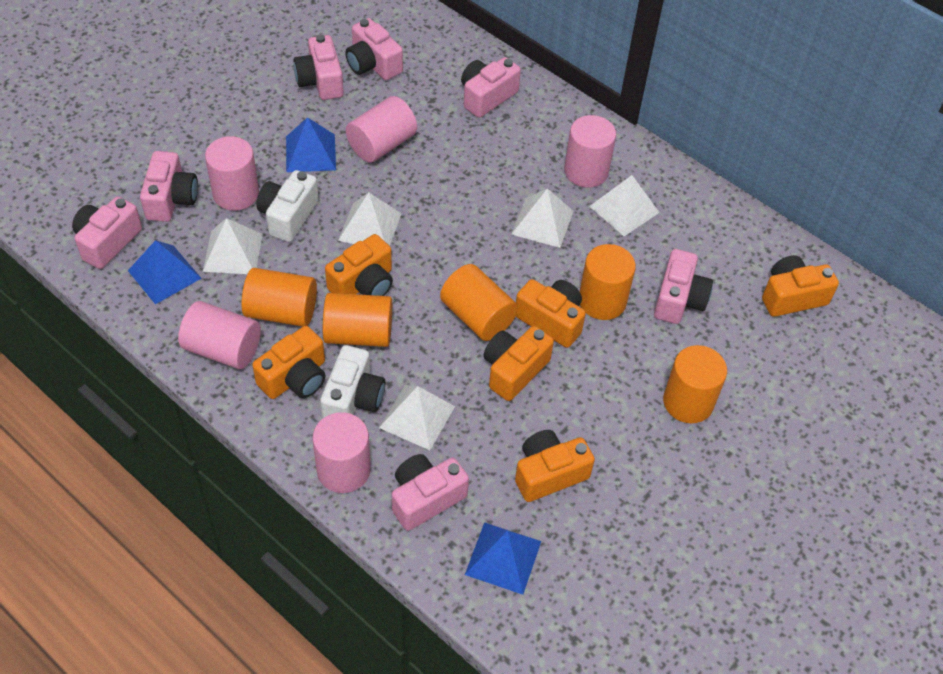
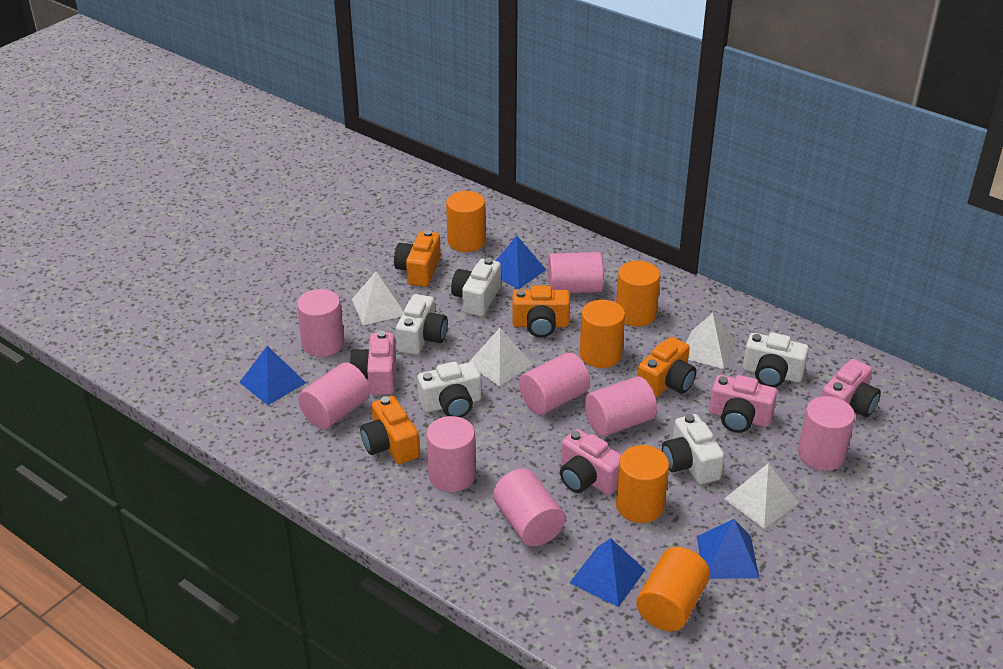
blue pyramid: [128,240,202,304] [286,117,336,172] [465,522,541,595] = 3 -> [239,346,306,405] [496,236,546,289] [570,538,645,607] [697,519,759,579] = 4
orange camera: [252,326,325,399] [325,234,393,296] [484,326,554,401] [515,430,595,502] [516,279,586,348] [762,255,839,317] = 6 -> [360,396,420,464] [394,230,441,287] [512,285,570,338] [637,337,696,398] = 4
pink camera: [72,196,142,269] [140,151,198,222] [294,34,344,100] [345,18,403,80] [392,454,469,531] [461,57,521,118] [654,249,713,324] = 7 -> [350,331,396,395] [560,429,621,495] [709,375,777,433] [821,359,881,417] = 4
pink cylinder: [178,301,261,369] [205,136,259,211] [312,412,371,493] [346,96,417,163] [564,115,616,188] = 5 -> [297,289,344,357] [298,362,370,429] [426,416,476,492] [493,468,565,546] [519,352,590,415] [548,252,603,293] [585,377,657,437] [798,396,855,471] = 8
white camera: [256,170,319,242] [320,345,385,419] = 2 -> [396,294,448,355] [417,362,482,417] [451,258,501,316] [662,414,725,484] [743,332,809,388] = 5
white pyramid: [203,218,263,274] [338,192,402,246] [379,385,455,450] [511,188,574,248] [589,175,660,236] = 5 -> [352,271,404,325] [468,328,533,386] [686,313,736,369] [724,463,799,529] = 4

